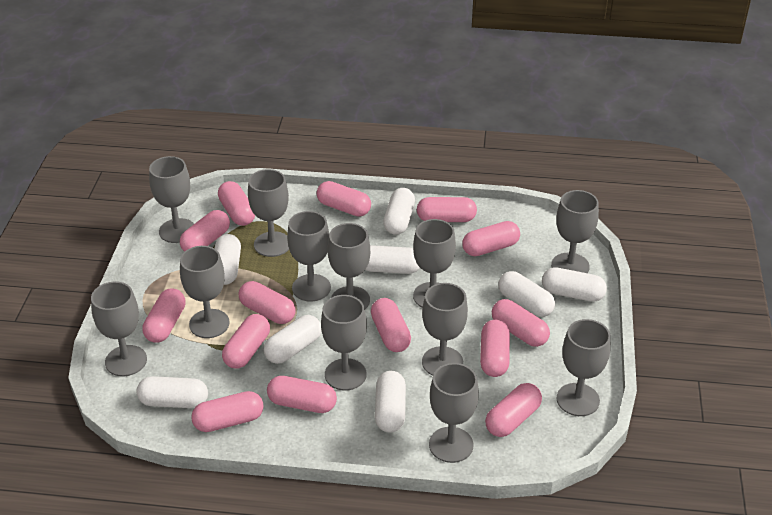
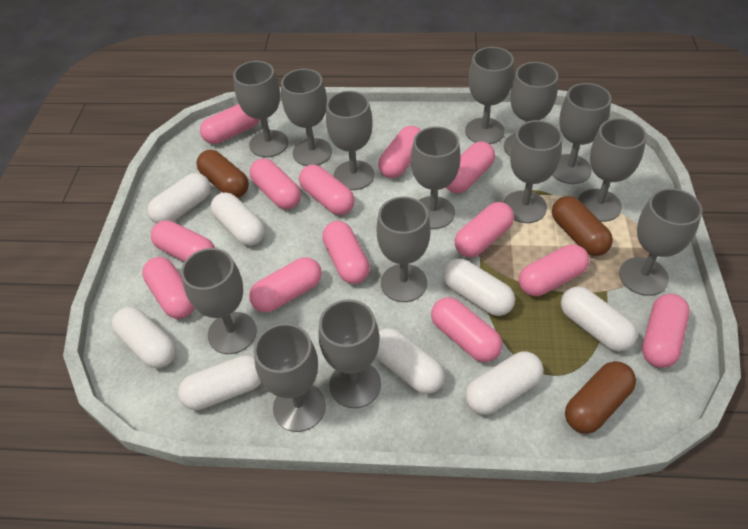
brown capsule: none = 0 -> [196,150,249,198] [552,196,613,256] [565,361,636,434] = 3
grey goblet: [91,281,147,376] [149,156,194,243] [180,246,230,338] [248,169,289,257] [287,211,331,301] [321,295,367,390] [328,223,370,309] [413,219,456,308] [422,283,468,376] [429,363,479,463] [551,190,599,273] [556,319,611,416] = 12 -> [181,248,257,354] [233,61,288,157] [254,323,326,432] [281,69,332,166] [318,299,381,408] [326,91,374,190] [376,196,431,302] [411,127,460,229] [465,47,514,144] [504,62,558,156] [504,120,562,223] [552,83,612,184] [578,118,647,222] [619,188,702,296] = 14
pink capsule: [142,288,186,343] [180,210,230,252] [191,391,264,432] [218,181,255,226] [222,314,270,369] [239,281,296,324] [267,376,337,413] [317,181,371,217] [371,298,411,352] [417,197,477,222] [462,221,520,256] [480,320,510,377] [485,383,542,437] [492,299,550,347] = 14 -> [142,257,194,319] [151,220,215,262] [200,104,259,144] [249,257,322,312] [250,158,301,209] [299,165,355,215] [322,221,370,284] [378,126,421,178] [431,297,503,362] [446,141,495,193] [454,202,514,257] [519,244,589,296] [642,294,690,368] = 13

